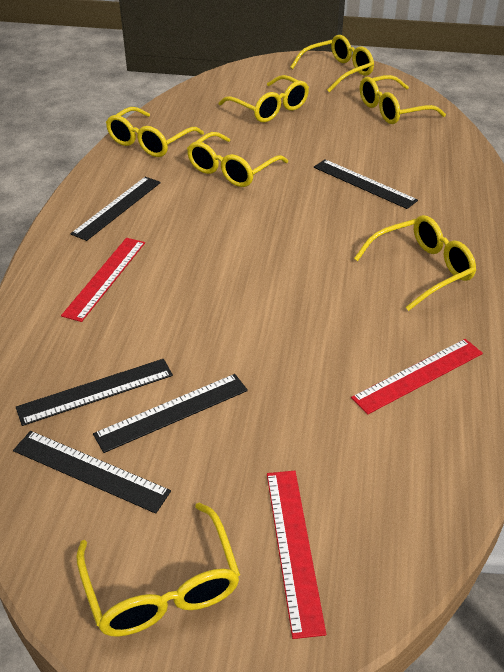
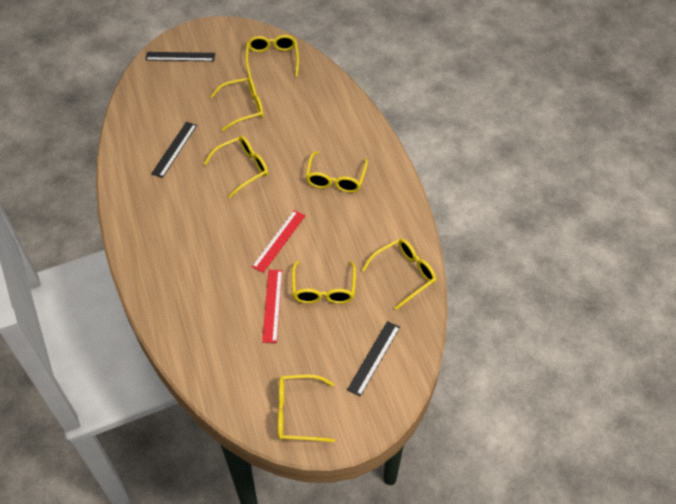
black ruler: [13,431,171,514] [16,359,173,426] [71,177,161,241] [93,374,248,453] [314,159,418,209] = 5 -> [145,52,215,61] [151,122,197,178] [347,321,400,397] = 3
red ruler: [61,238,145,322] [267,471,326,639] [351,339,483,415] = 3 -> [252,210,306,273] [262,270,283,343] = 2

